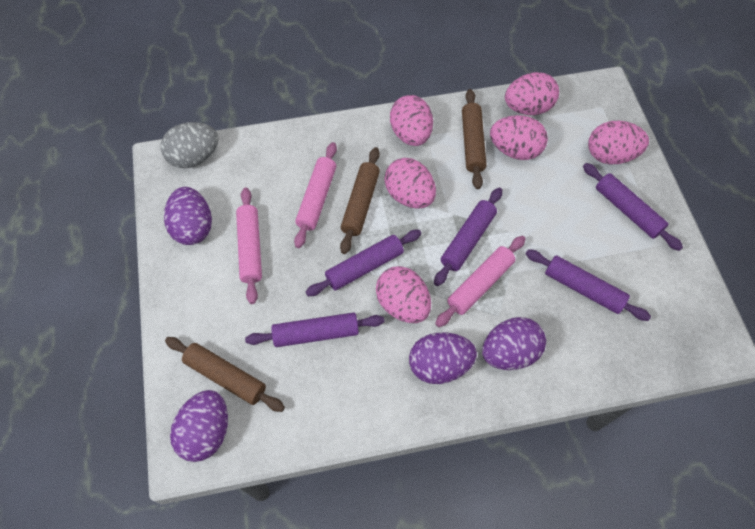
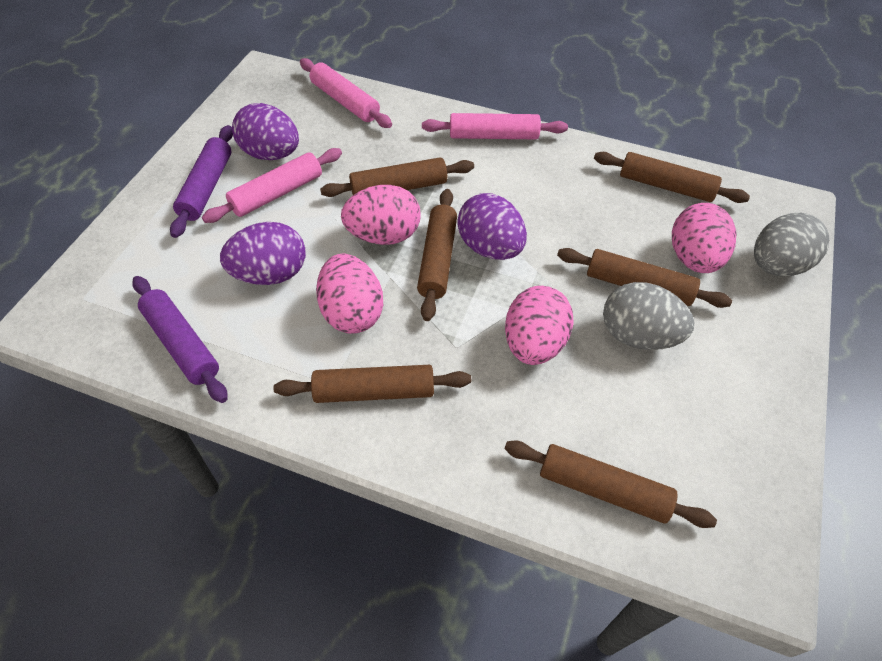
brown rolling pin: [165,337,285,412] [340,147,380,254] [462,89,487,189] = 3 -> [273,365,471,403] [320,157,474,197] [417,189,457,321] [505,440,717,528] [557,248,732,308] [594,152,750,203] = 6
grey egg: [161,122,219,168] = 1 -> [603,282,694,350] [754,213,829,276] = 2
pink egg: [376,266,431,323] [384,158,436,209] [390,95,433,146] [490,115,548,160] [505,72,559,115] [588,121,649,164] = 6 -> [316,254,383,334] [341,185,421,245] [505,286,574,365] [672,203,737,273] = 4
purple egg: [164,187,212,245] [170,390,228,462] [409,332,477,384] [482,317,546,370] = 4 -> [220,222,306,285] [232,103,299,160] [457,193,527,260] = 3
purple rolling pin: [245,312,384,347] [306,230,421,296] [434,187,502,286] [526,249,651,321] [583,163,683,251] = 5 -> [132,276,228,403] [170,125,233,238] = 2

